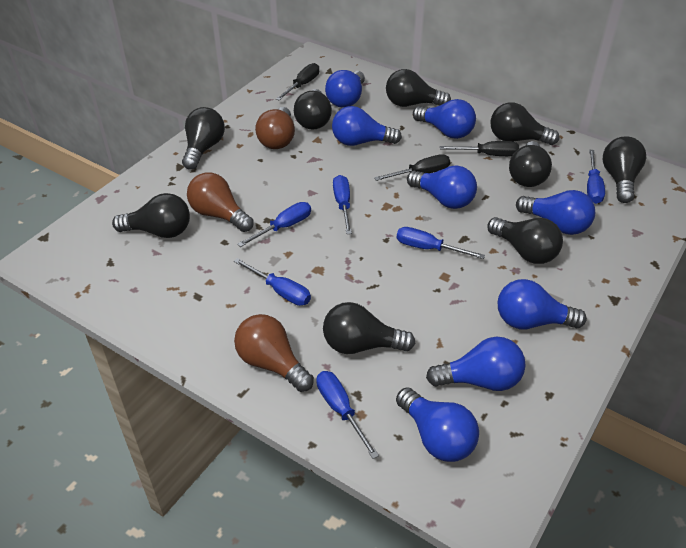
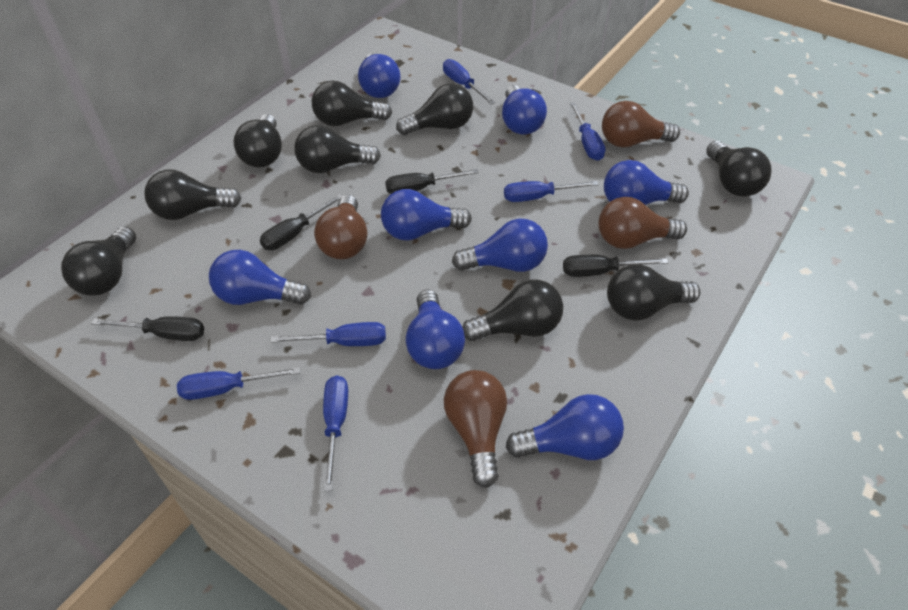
black screwdriver: [276,63,319,101] [374,154,450,181] [440,141,519,156] = 3 -> [91,316,204,341] [260,194,342,250] [385,169,479,194] [563,255,668,277] = 4
brown light bulb: [187,172,254,232] [234,314,314,392] [255,107,295,149] = 3 -> [314,195,367,259] [444,370,507,488] [598,197,687,249] [602,101,680,148] = 4

